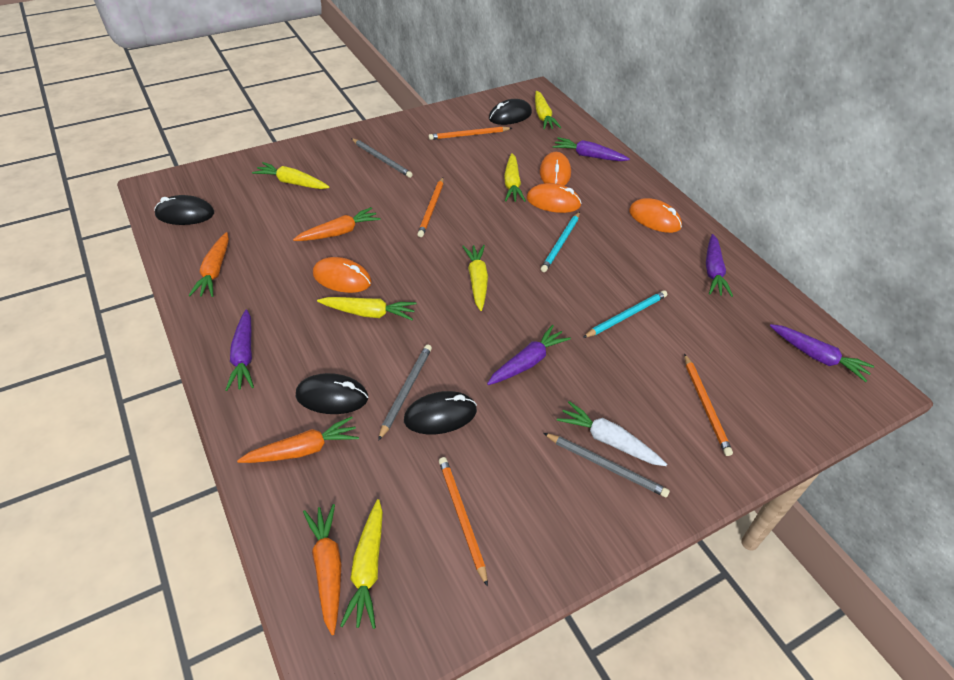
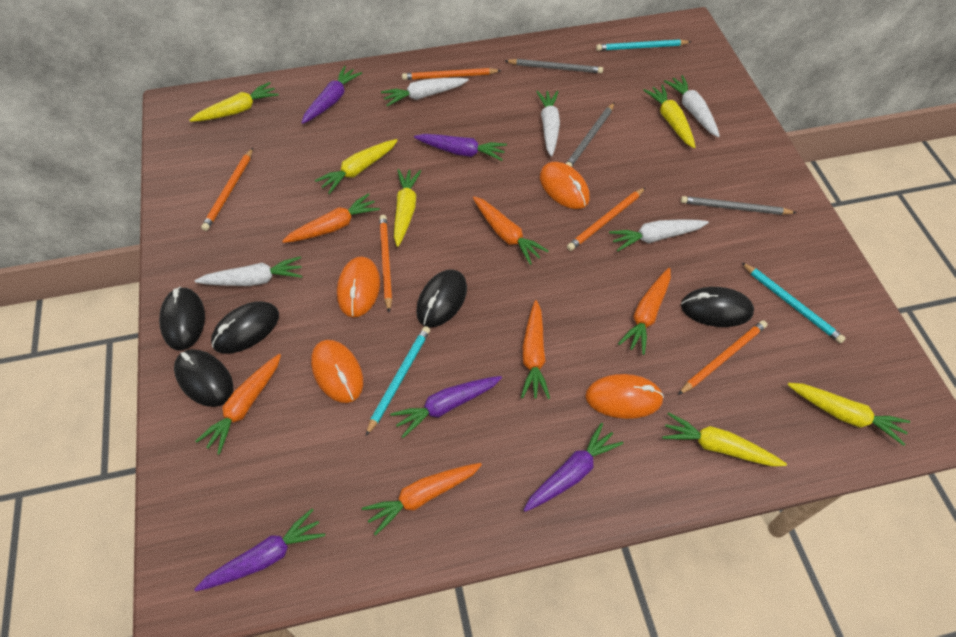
black mouse: [154,195,214,225] [296,373,368,414] [404,391,477,434] [489,99,532,125] = 4 -> [159,287,205,350] [174,349,233,407] [211,301,279,354] [416,269,467,327] [681,287,754,327] = 5
orange carrot: [188,232,229,297] [237,416,359,463] [293,207,381,241] [303,504,341,635] = 4 -> [195,354,281,455] [282,193,380,243] [362,463,482,536] [473,196,549,265] [521,300,550,399] [618,268,671,355] = 6
orange pencil: [417,177,444,237] [428,126,512,140] [439,457,488,587] [684,354,733,456] = 4 -> [201,148,253,231] [379,215,392,312] [402,68,501,80] [567,187,646,251] [678,320,767,395] = 5
turquoise pencil: [541,212,580,272] [583,290,667,338] = 2 -> [366,326,430,435] [596,39,691,51] [741,262,846,343] = 3
white carrot: [557,401,667,466] = 1 -> [195,256,303,286] [381,78,469,107] [536,91,560,157] [609,219,709,251] [664,75,720,137] = 5

